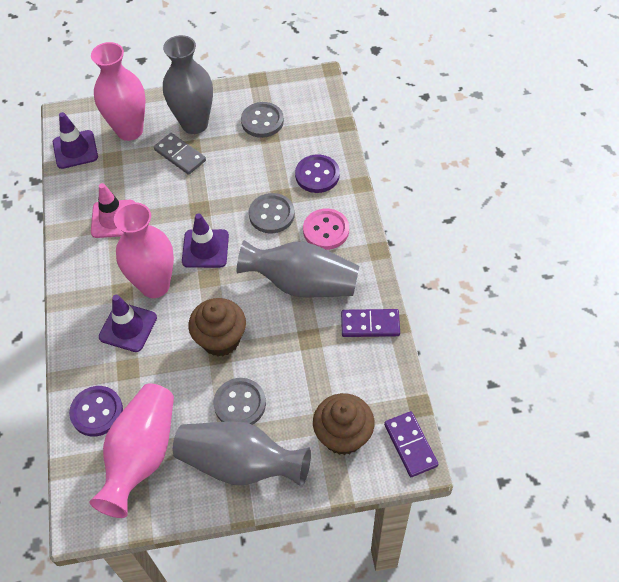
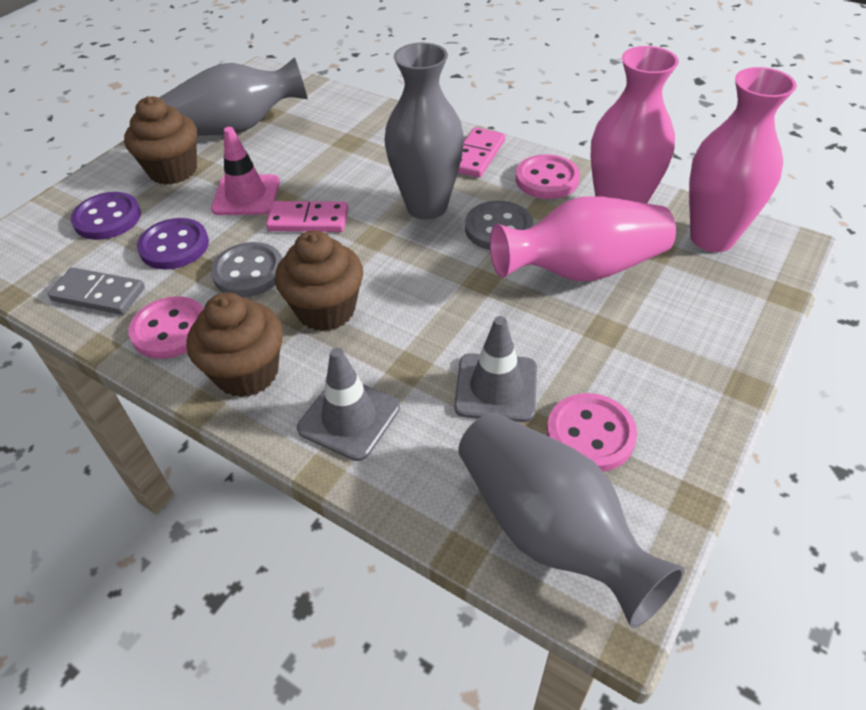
brown cupcake: [188,298,246,356] [313,393,374,455] = 2 -> [124,96,197,185] [187,293,283,398] [275,230,363,331] = 3
grey button: [214,378,266,425] [241,102,284,138] [249,193,295,233] = 3 -> [211,242,282,297] [465,201,533,250] = 2
grey traffic cone: none = 0 -> [297,348,400,461] [454,316,537,422] = 2
pink button: [303,208,349,250] = 1 -> [128,296,204,359] [516,154,580,199] [547,393,637,472] = 3
pink domino: none = 0 -> [266,201,348,232] [458,127,505,178] = 2
purple domino: [341,309,400,337] [384,411,438,477] = 2 -> none = 0
purple traffic cone: [53,112,98,169] [99,295,157,352] [182,213,229,268] = 3 -> none = 0

